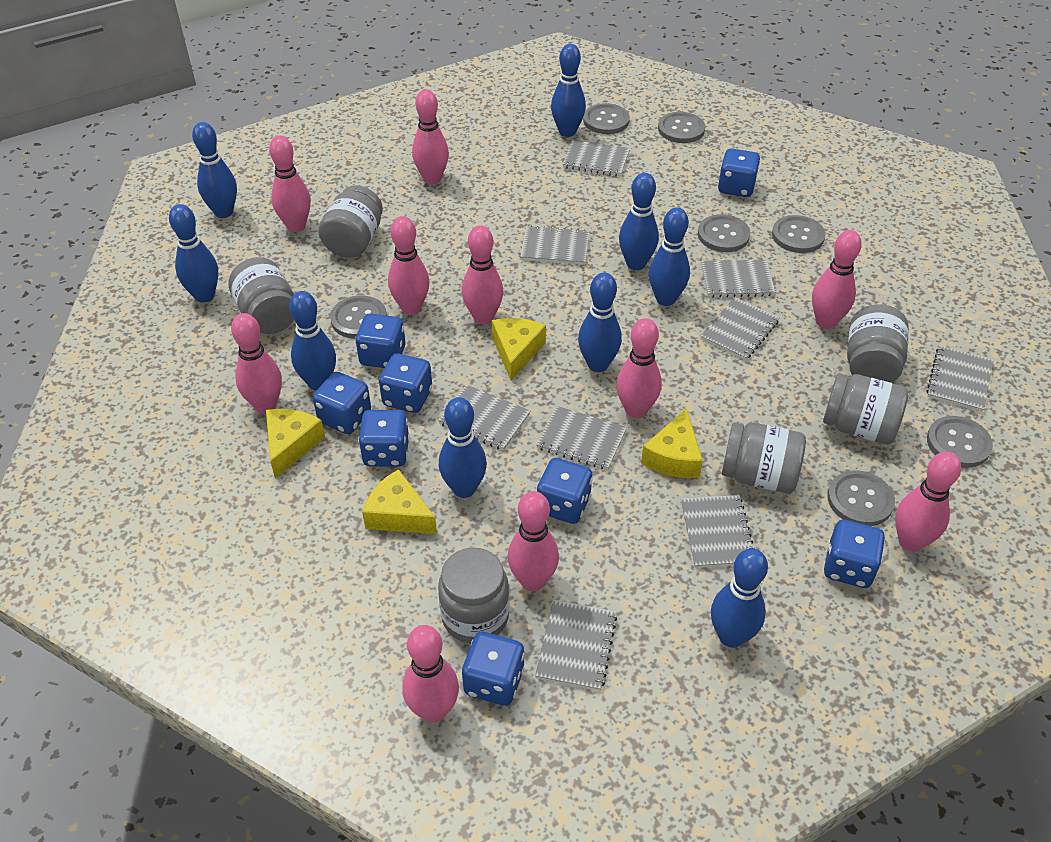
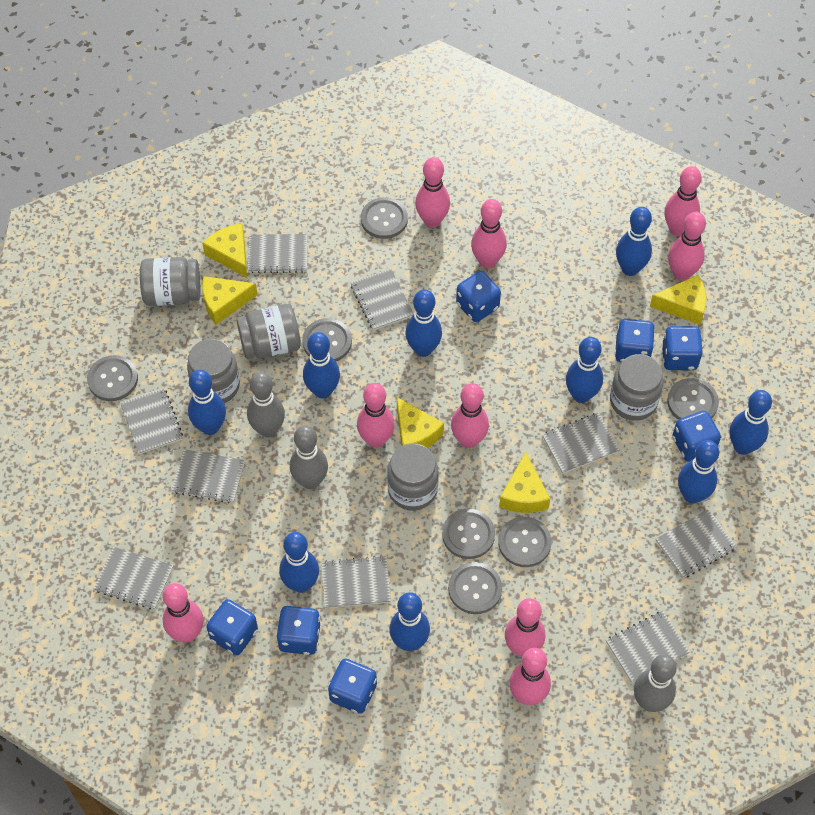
blue dice: [313,372,371,434] [355,313,406,368] [358,410,410,467] [379,353,432,413] [462,632,525,706] [537,458,593,524] [718,148,760,197] [824,520,885,588] = 8 -> [206,599,258,655] [276,606,320,655] [328,659,377,714] [456,271,501,322] [615,319,655,363] [662,326,703,370] [672,411,721,462] = 7
grey bowling pin: none = 0 -> [247,372,285,437] [290,425,328,489] [634,655,677,712] = 3
grey jar: [229,257,294,334] [318,185,383,258] [438,548,510,644] [722,422,806,493] [823,373,908,444] [847,304,909,383] = 6 -> [140,257,200,306] [187,339,240,403] [237,304,301,359] [387,443,439,511] [610,354,663,421] = 5
pink bowling pin: [231,313,282,413] [269,135,311,232] [388,216,429,315] [402,625,459,723] [412,89,449,184] [462,225,503,324] [508,491,559,591] [616,318,662,419] [812,230,862,329] [895,451,961,552] = 10 -> [163,583,204,642] [357,383,395,448] [415,157,450,228] [451,383,489,448] [471,199,507,268] [505,598,545,657] [509,648,551,705] [665,166,702,236] [668,212,706,281] = 9
yellow cheese: [266,409,325,479] [362,469,437,534] [492,318,546,380] [641,408,703,478] = 4 -> [202,223,247,278] [202,276,258,325] [397,397,444,448] [499,452,550,513] [650,275,706,325] = 5

